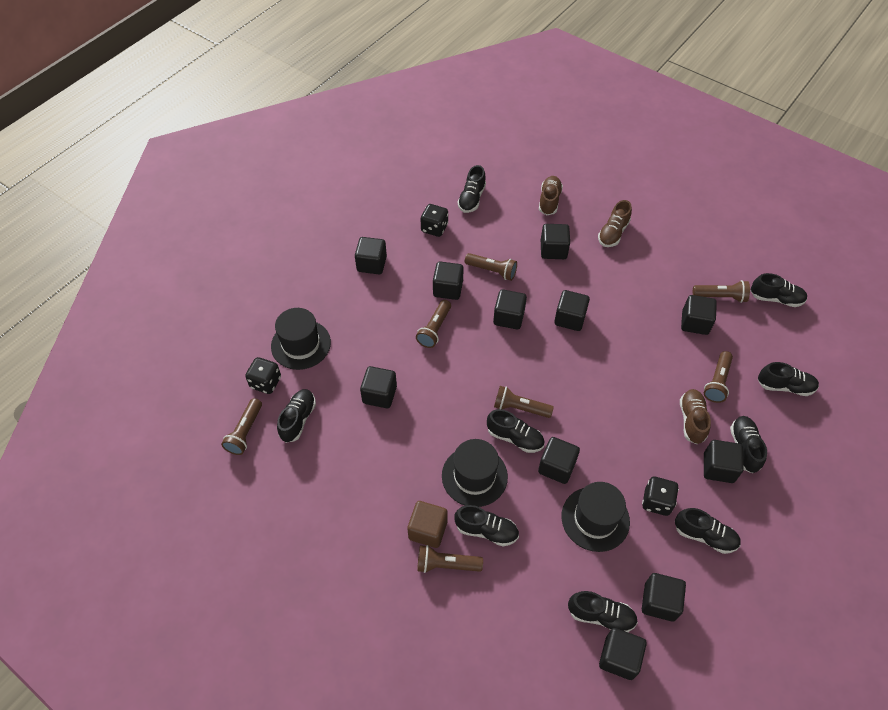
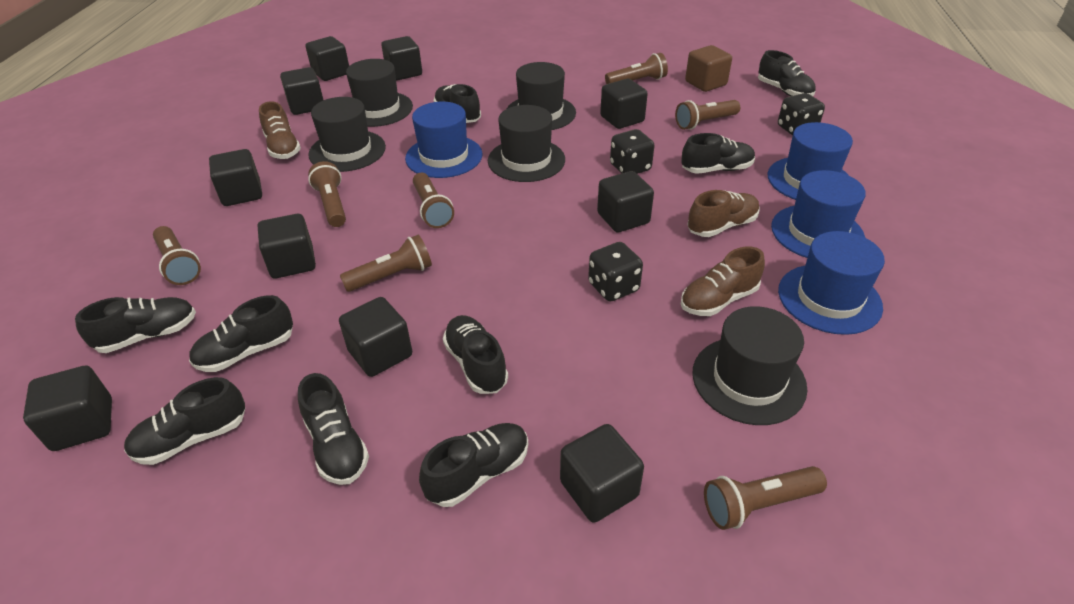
black cube: [355,237,387,274] [360,366,397,408] [433,261,464,300] [493,289,527,330] [538,437,580,484] [541,224,570,259] [554,290,590,331] [599,628,647,680] [642,573,686,622] [681,295,717,335] [704,440,744,483] = 11 -> [23,366,112,451] [209,149,262,206] [258,214,316,278] [280,67,323,115] [305,36,349,81] [339,297,412,377] [381,36,422,81] [560,424,644,523] [597,171,654,232] [600,79,648,129] = 10
black hat: [271,308,331,370] [442,439,508,507] [562,482,630,552] = 3 -> [308,97,386,172] [346,59,413,127] [488,105,565,182] [507,62,576,130] [692,306,807,425] = 5
blue hat: none = 0 -> [405,102,483,178] [768,122,853,200] [771,170,866,258] [778,231,885,335] = 4

